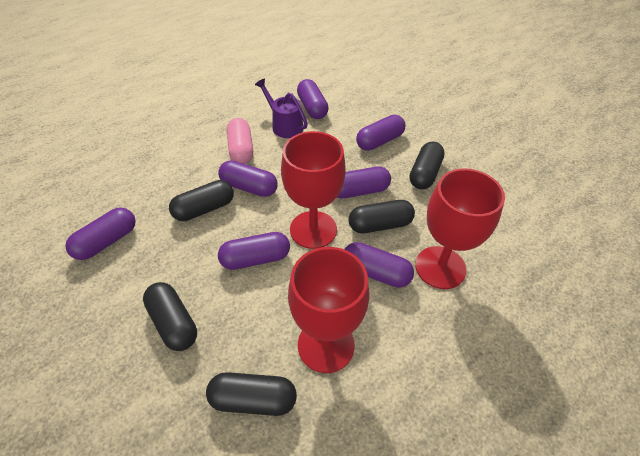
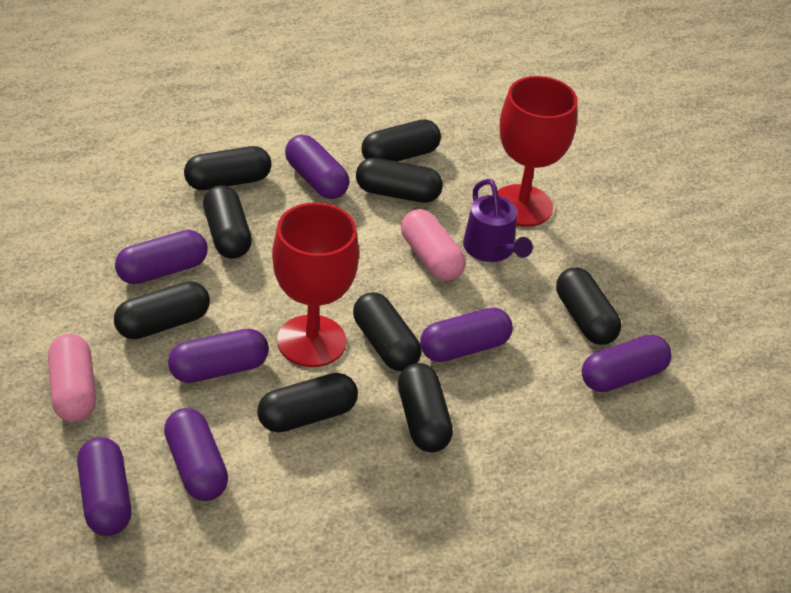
black capsule: [143,282,197,351] [169,180,234,221] [206,372,297,416] [349,200,415,233] [409,142,445,189] = 5 -> [114,281,210,339] [184,146,272,190] [203,185,252,259] [257,373,358,433] [353,292,421,371] [356,158,443,203] [362,119,441,162] [398,363,453,452] [556,267,621,345] = 9
pink capsule: [227,118,253,164] = 1 -> [48,334,96,422] [401,209,465,281] = 2
red goblet: [281,131,346,249] [288,247,369,373] [415,168,505,289] = 3 -> [272,202,359,367] [498,76,578,227] = 2

